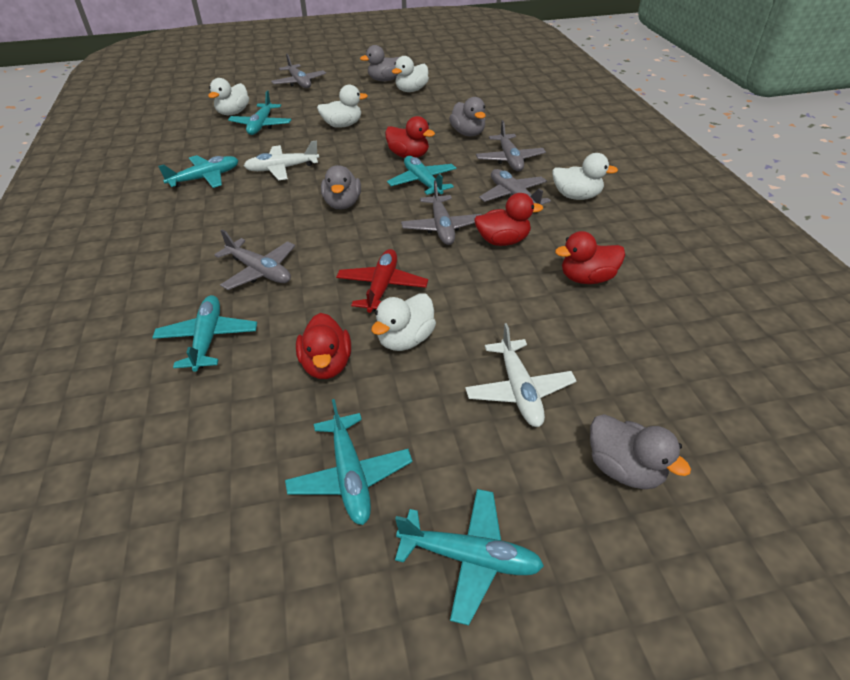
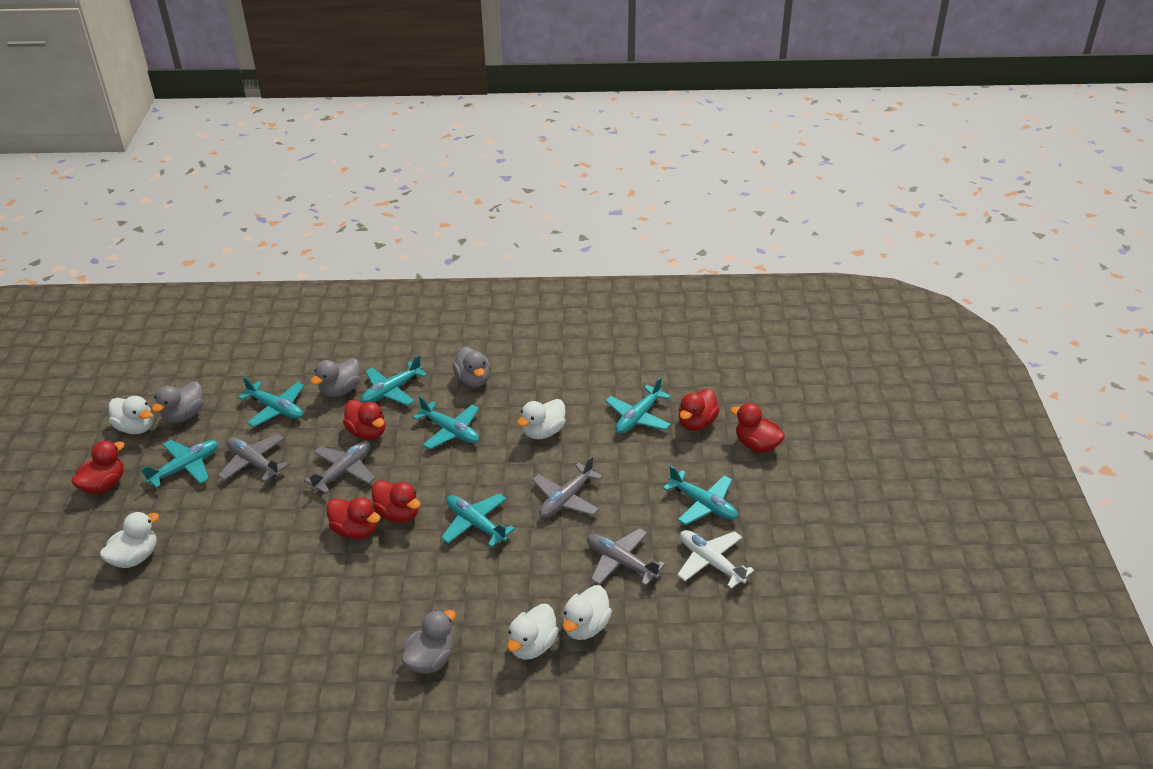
grey plane: [214,230,295,290] [271,54,326,88] [401,180,482,245] [476,120,546,171] [479,169,551,205] = 5 -> [218,434,289,482] [304,441,375,494] [532,456,603,518] [587,528,665,586] = 4
red duck: [296,313,351,379] [385,116,435,158] [474,193,543,246] [555,231,625,284] = 4 -> [71,441,125,494] [326,497,380,539] [343,400,385,440] [372,480,421,523] [678,389,720,431] [731,403,785,453] = 6
red plane: [336,249,428,313] = 1 -> none = 0
turquoise plane: [152,295,257,372] [158,155,238,188] [228,90,292,135] [285,399,412,525] [387,156,457,196] [395,489,544,625] = 6 -> [141,440,218,488] [238,377,304,427] [361,355,428,406] [413,396,479,449] [441,493,515,547] [605,377,671,434] [663,466,738,525] = 7
white plane: [244,140,319,180] [465,323,576,427] = 2 -> [677,530,754,589] = 1

